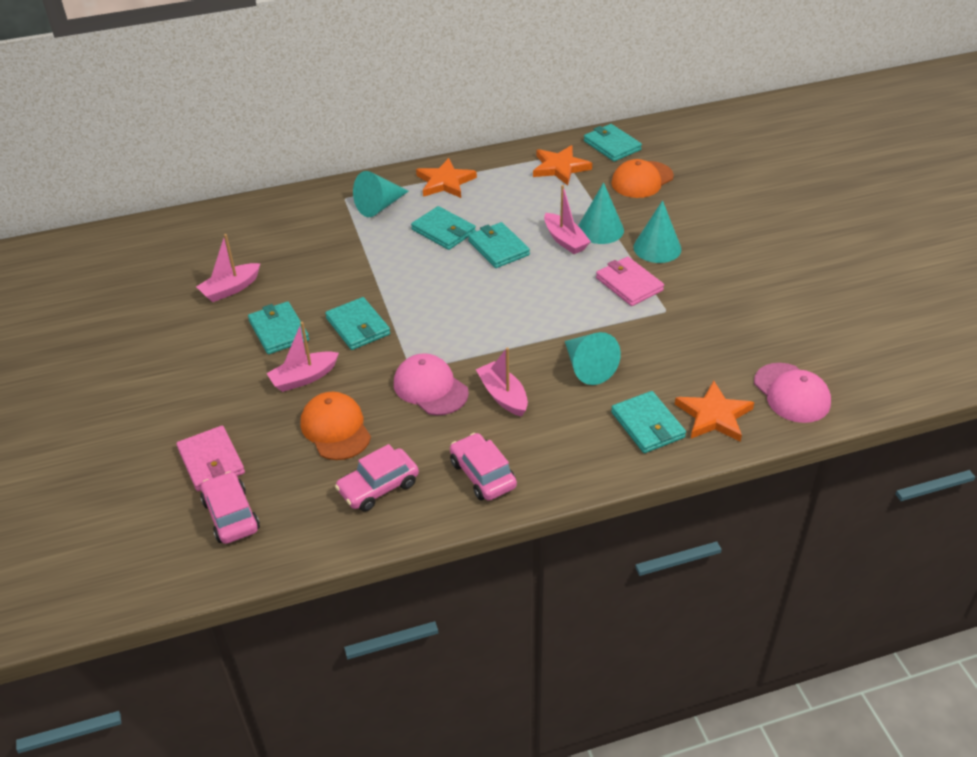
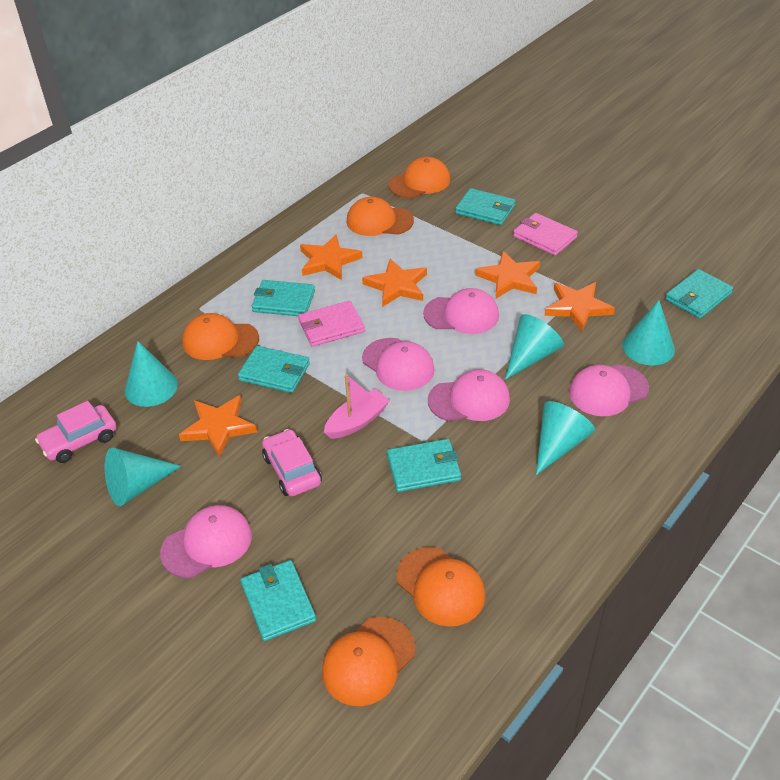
orange cap: [301,392,371,460] [611,159,674,198] = 2 -> [182,313,259,360] [322,617,416,706] [347,197,414,236] [388,157,450,198] [396,547,486,627] = 5
orange star: [416,158,477,198] [533,145,592,185] [675,381,754,442] = 3 -> [179,395,257,458] [300,234,362,280] [362,258,427,307] [475,251,540,298] [544,282,615,331] = 5
pink boat: [196,234,260,302] [266,322,339,392] [476,347,528,417] [544,185,591,254] = 4 -> [324,374,390,439] = 1
pink cap: [394,353,469,415] [754,363,831,423] = 2 -> [160,505,252,578] [362,338,435,391] [423,288,499,334] [428,369,510,421] [569,365,649,416] = 5
pink car: [200,471,260,544] [335,444,419,512] [450,433,517,501] = 3 -> [35,401,117,463] [262,429,322,496] = 2
turquoise cone: [353,171,409,217] [565,332,621,385] [578,182,624,244] [633,200,681,263] = 4 -> [105,448,182,506] [125,341,178,407] [505,314,564,380] [536,401,595,475] [622,300,675,365] = 5

